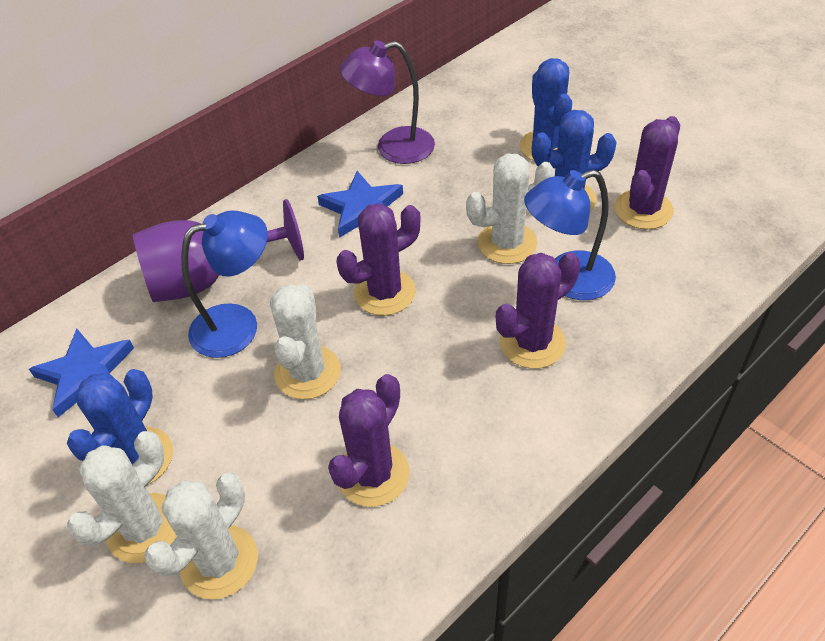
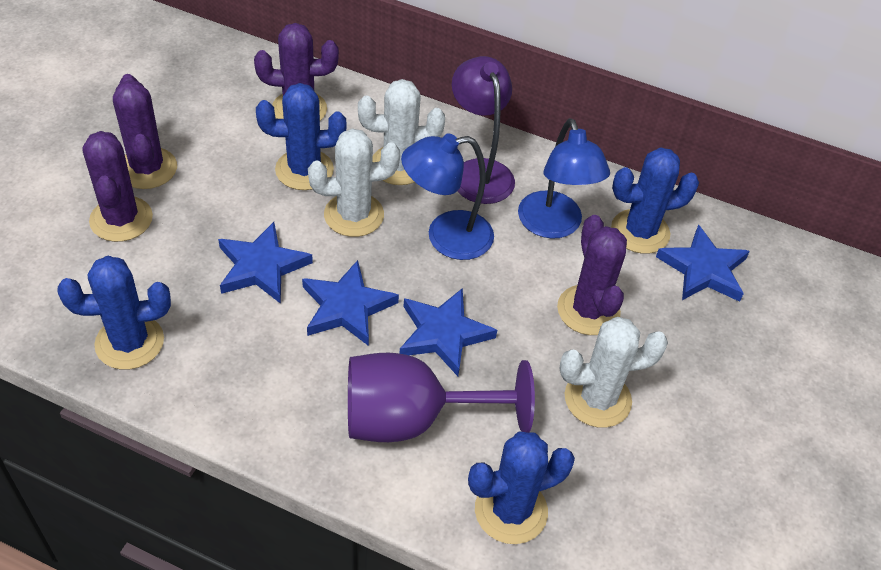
blue cactus: [67,369,173,486] [520,58,572,161] [532,110,617,211] = 3 -> [57,256,171,370] [256,83,346,190] [468,432,575,544] [611,147,699,254] = 4
blue star: [29,328,134,417] [317,171,403,238] = 2 -> [218,222,313,304] [302,260,399,346] [400,288,497,376] [656,225,750,302] = 4
white cactus: [67,431,177,563] [144,473,258,599] [270,284,341,399] [466,154,555,264] = 4 -> [308,128,400,237] [358,79,445,185] [559,317,668,428] = 3

